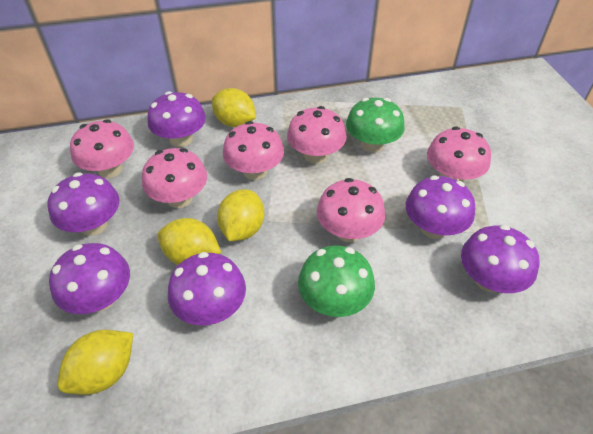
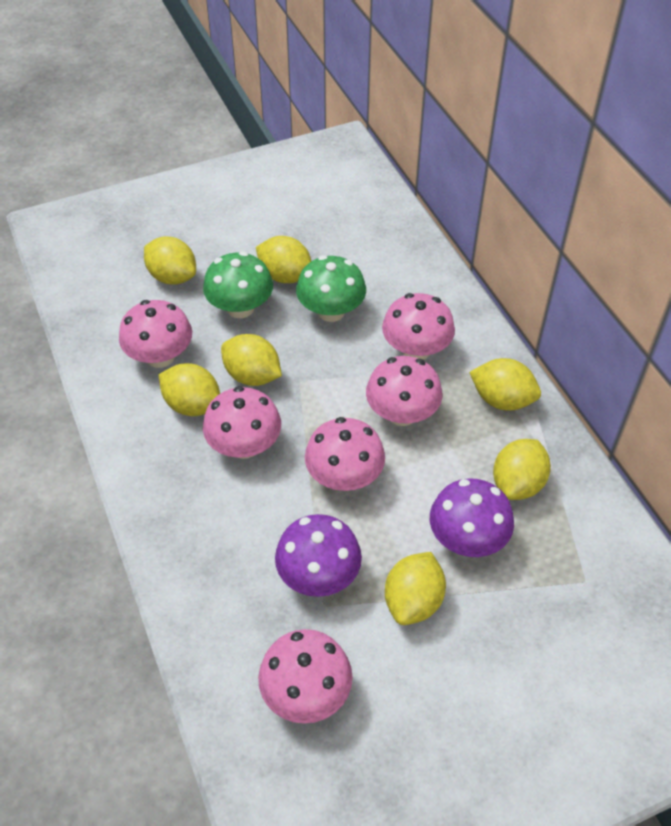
purple mushroom: [47,172,119,236] [49,243,130,314] [147,91,206,147] [168,252,246,326] [406,175,475,239] [461,225,540,293] = 6 -> [275,514,362,597] [430,478,514,557] = 2
yellow lemon: [58,330,133,395] [157,218,221,265] [212,88,256,127] [217,189,264,241] = 4 -> [144,236,196,285] [159,363,220,416] [221,334,282,386] [256,236,311,283] [385,552,446,625] [469,358,541,411] [493,439,551,500] = 7

